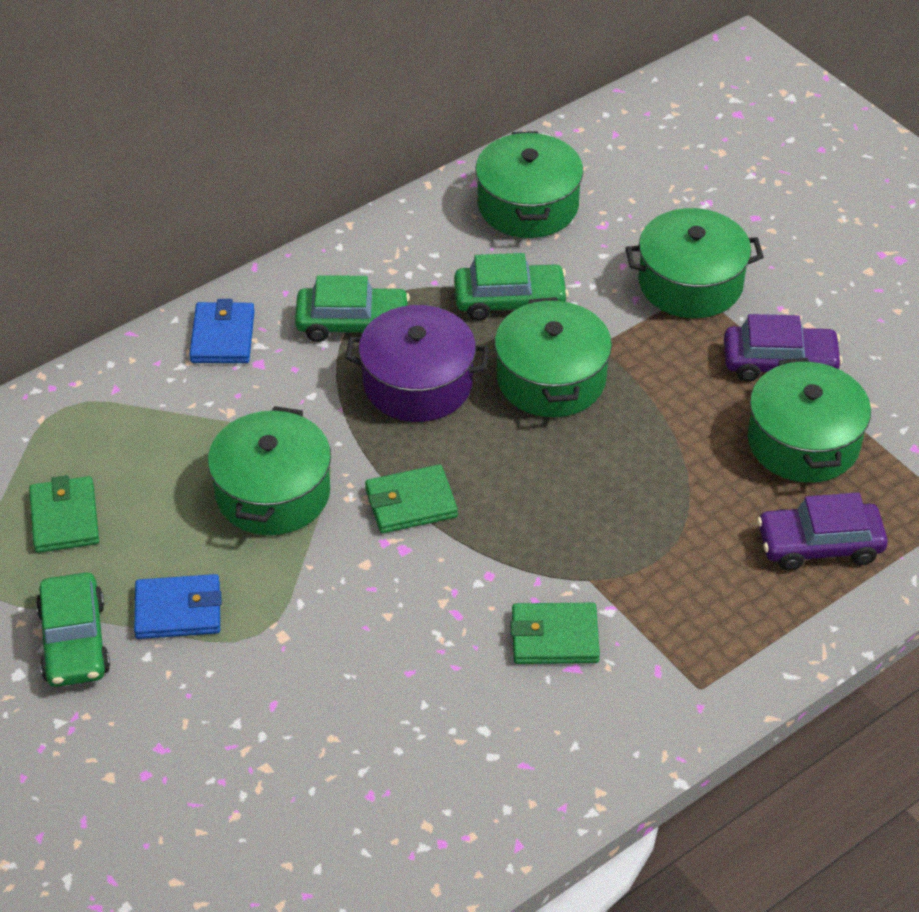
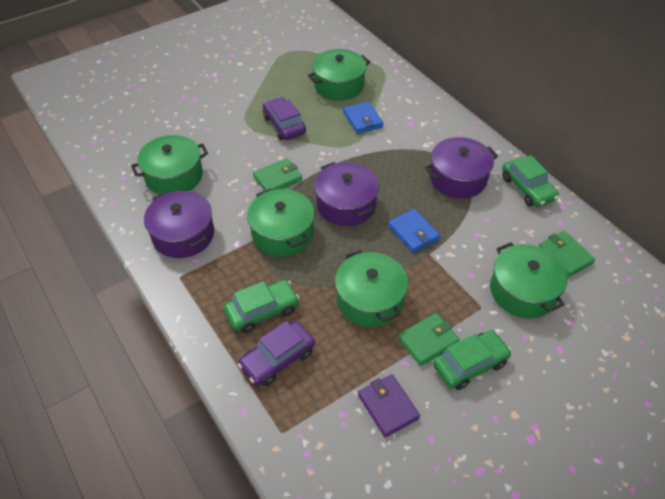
purple pot: [345,305,489,422] = 1 -> [144,191,214,258] [314,162,379,226] [425,137,498,199] = 3
purple wallet: none = 0 -> [358,374,420,437] = 1

